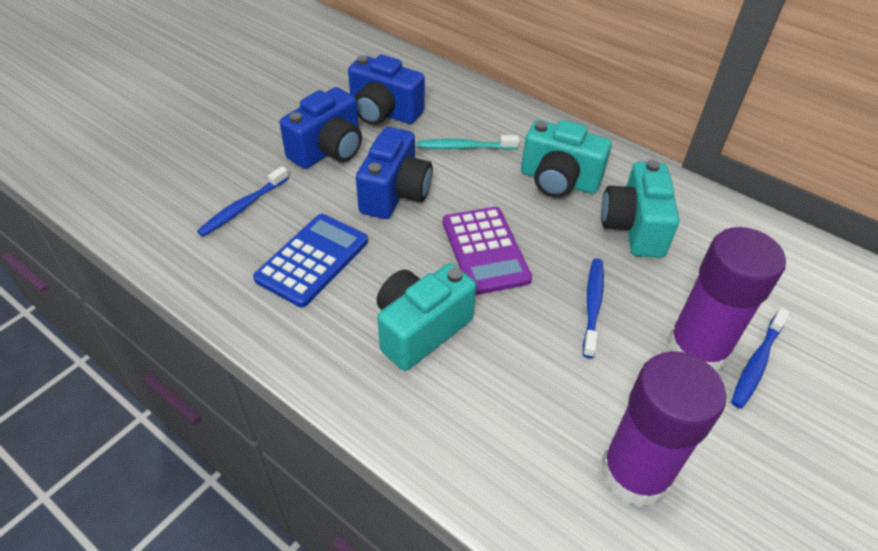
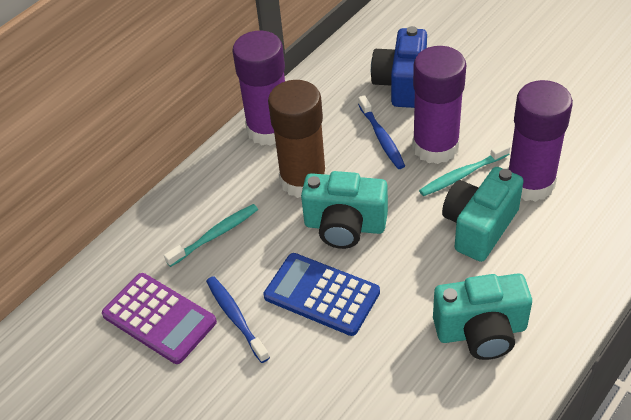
blue camera: [280,87,362,169] [348,55,425,125] [356,127,433,219] = 3 -> [371,26,427,108] = 1
blue toothbrush: [197,166,289,236] [583,259,604,358] [731,308,790,409] = 3 -> [206,276,270,363] [358,95,405,169] = 2
brown glue stick: none = 0 -> [268,80,327,198] = 1
purple glue stick: [601,351,726,507] [667,227,786,372] = 2 -> [232,31,285,146] [412,46,466,164] [508,80,573,202] = 3
turquoise toothbrush: [417,135,519,150] = 1 -> [164,204,258,267] [419,143,510,196] = 2

